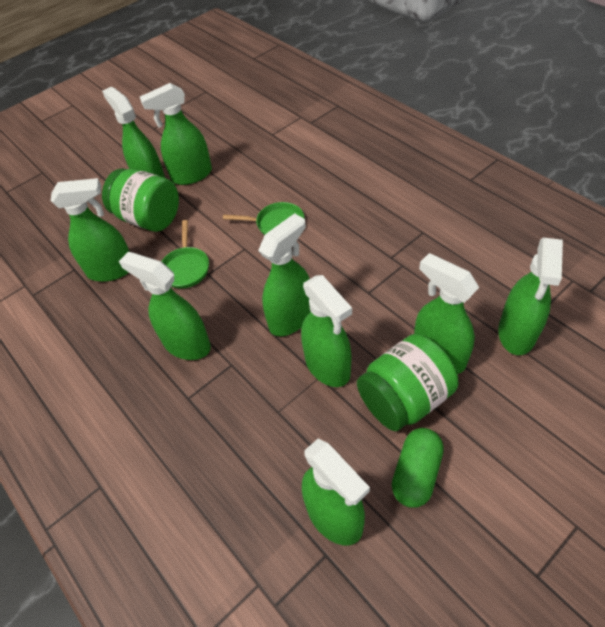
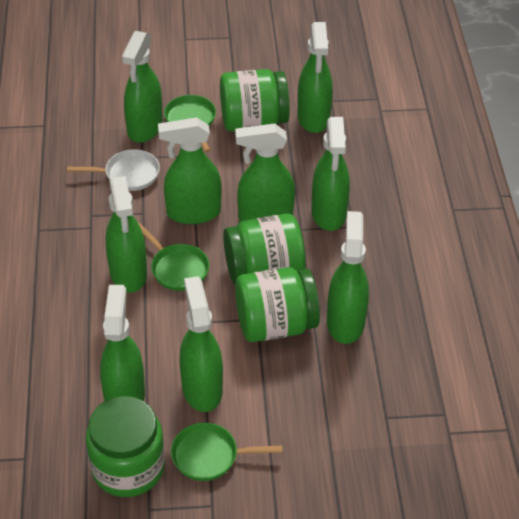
green capsule: [392,428,444,508] = 1 -> none = 0
green jar: [102,168,179,232] [357,334,458,431] = 2 -> [86,396,165,497] [220,69,290,132] [223,214,305,285] [235,267,320,342] = 4
green pan: [161,220,209,288] [223,202,304,235] = 2 -> [138,223,209,291] [164,95,216,152] [171,423,283,481] = 3
white pan: none = 0 -> [67,149,160,191] = 1

